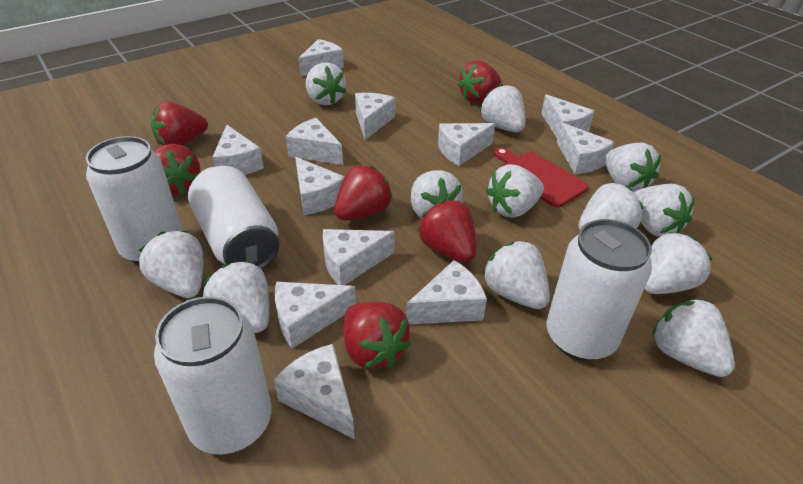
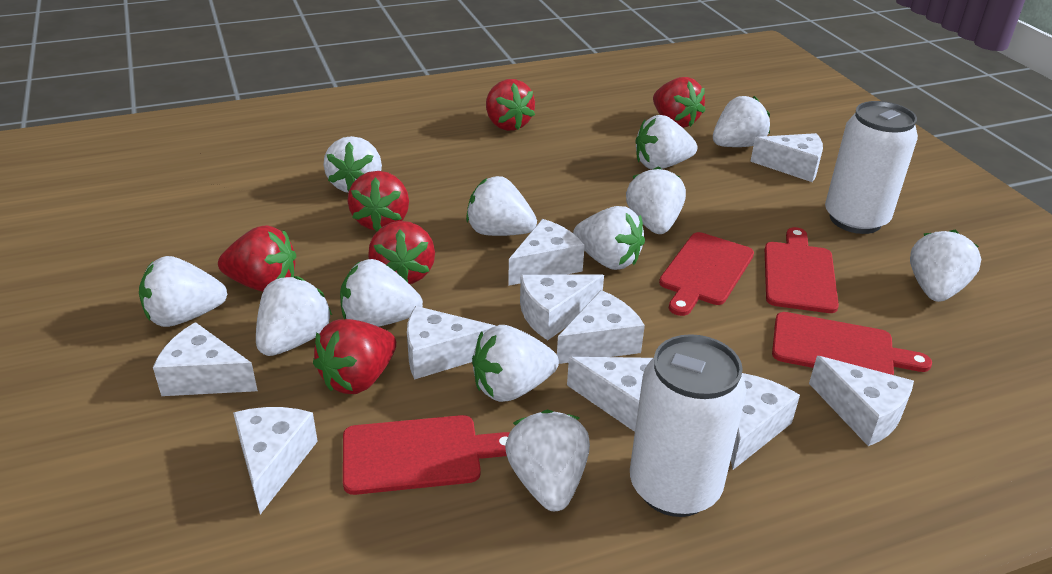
red cutting board: [494,147,589,208] = 1 -> [343,415,510,495] [659,232,754,316] [765,227,839,313] [772,312,932,375] = 4
white can: [86,136,183,264] [154,296,272,455] [188,166,280,269] [547,219,652,361] = 4 -> [630,334,746,517] [825,101,918,234] = 2
white cheese: [212,125,264,175] [274,344,354,439] [275,282,356,348] [286,118,343,165] [295,157,345,215] [298,39,344,77] [323,229,395,285] [355,93,395,140] [406,260,487,325] [438,123,495,166] [541,94,595,138] [557,123,614,174] = 12 -> [153,322,258,396] [233,407,318,514] [407,306,496,380] [508,219,585,286] [520,274,604,340] [557,290,645,364] [567,357,653,432] [731,373,800,470] [750,133,823,182] [809,356,914,446] = 10

